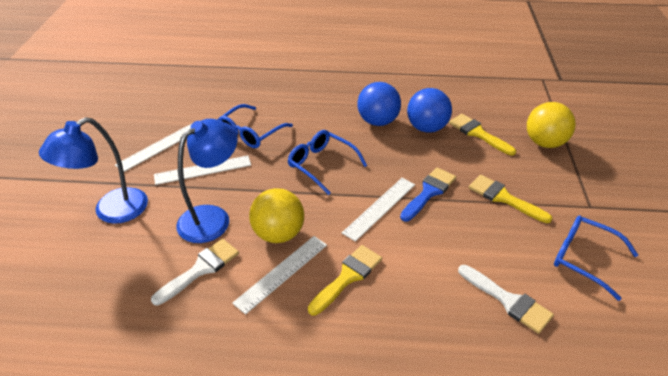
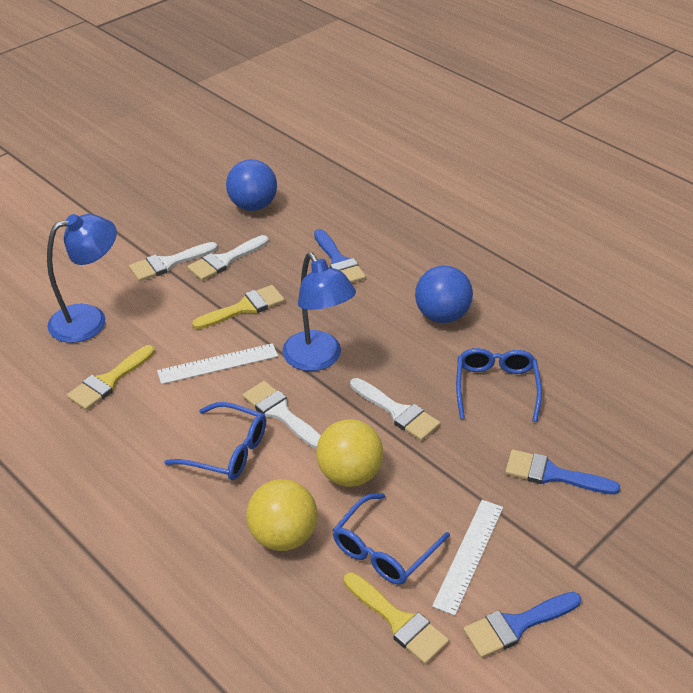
blue brush: [400,168,456,222] = 1 -> [314,229,366,283] [463,592,581,658] [505,449,620,494] = 3
white brush: [151,239,239,305] [458,265,554,334] = 2 -> [129,242,218,281] [187,235,268,281] [242,381,321,449] [350,378,440,441] = 4
white ruler: [115,124,192,172] [154,155,251,185] [232,236,327,315] [342,178,415,242] = 4 -> [157,343,278,384] [432,500,503,616] = 2

